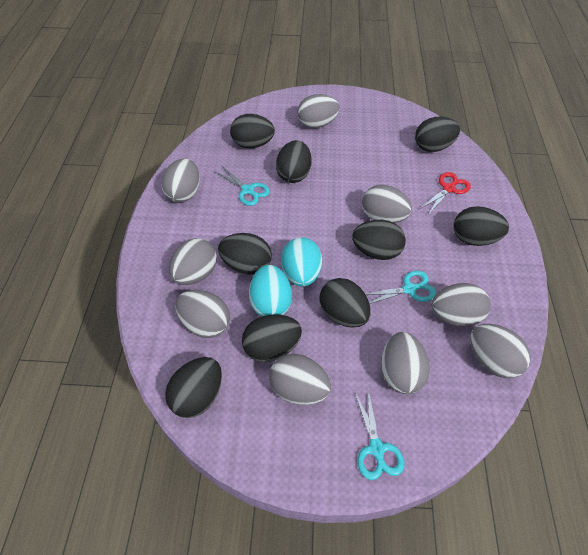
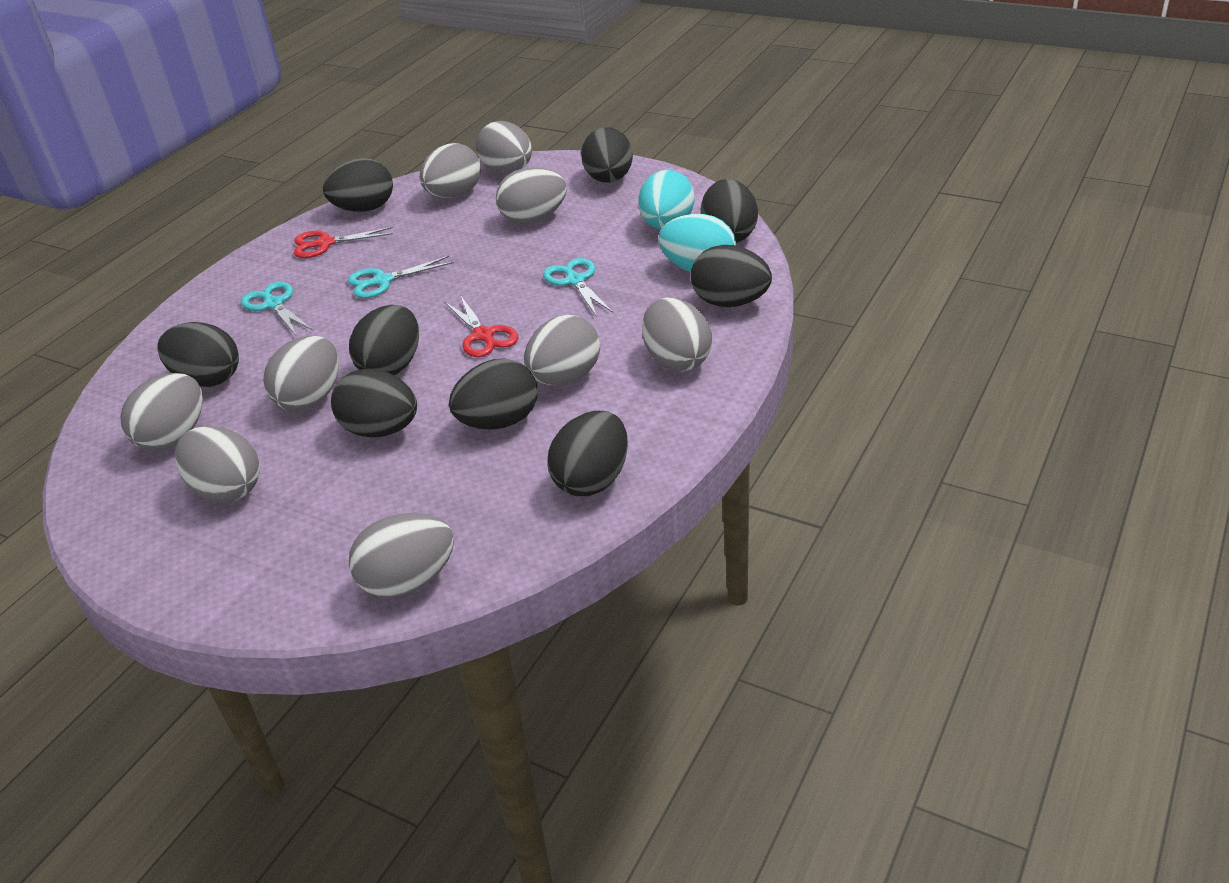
red scissors: [420,172,471,215] = 1 -> [294,227,393,258] [445,295,518,357] = 2

